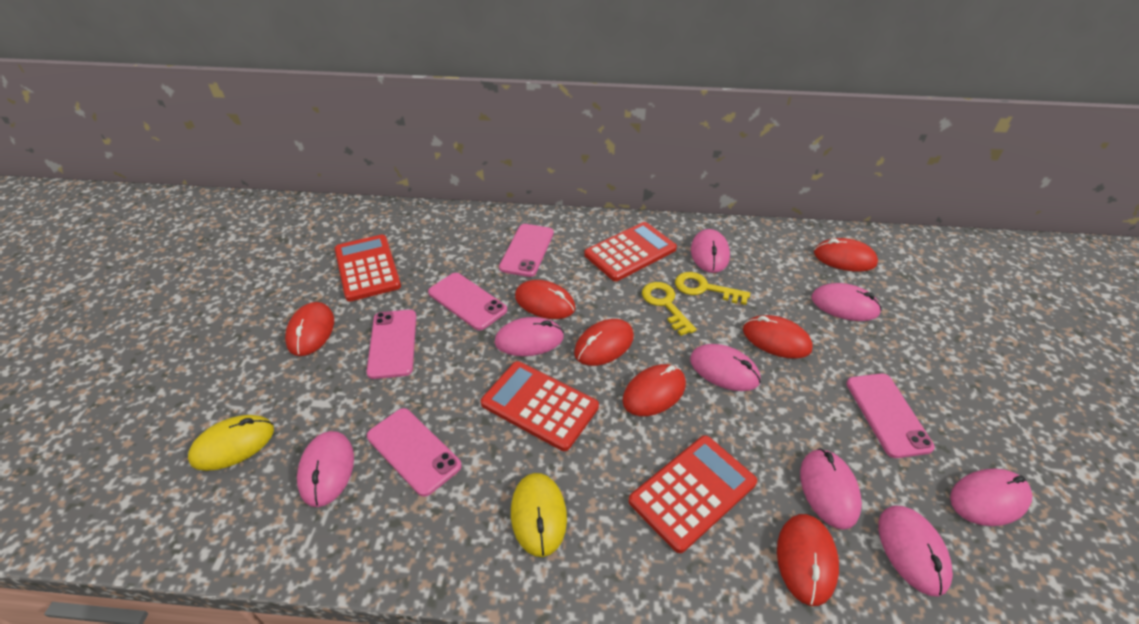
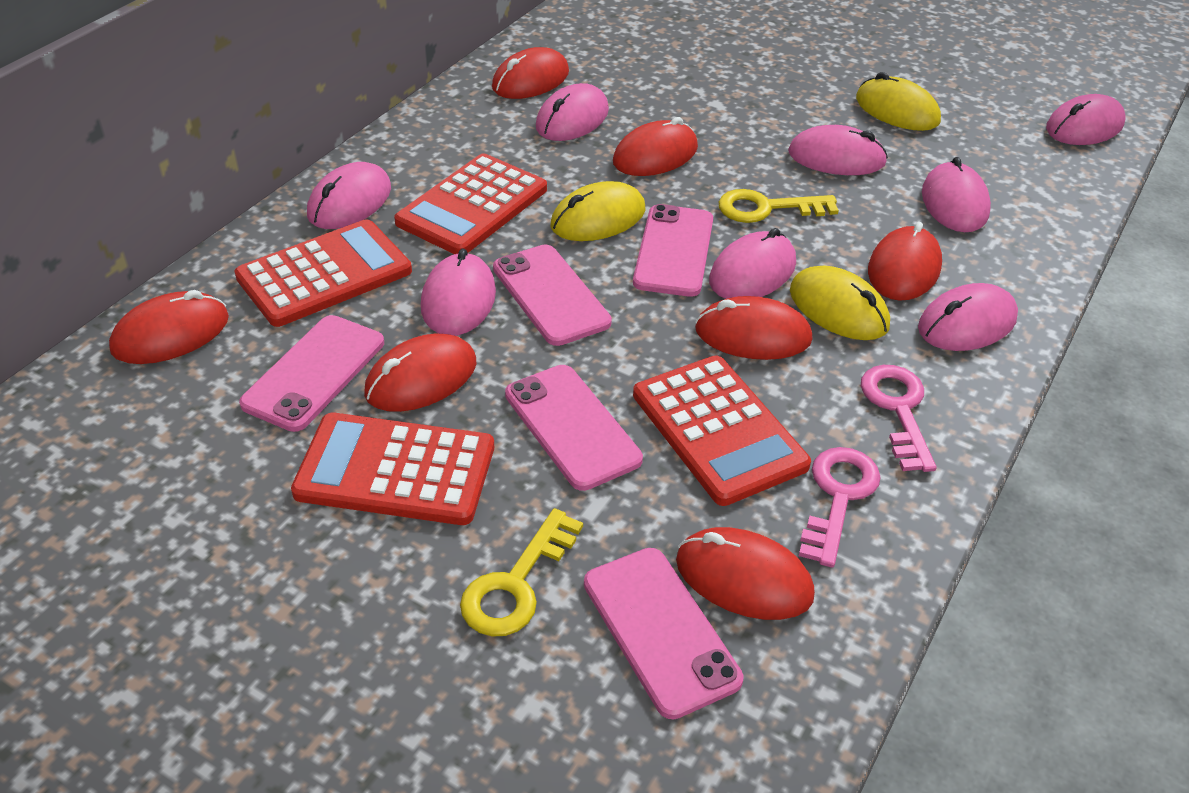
pink key: none = 0 -> [799,447,881,568] [861,365,937,472] = 2
yellow mouse: [188,415,274,471] [511,473,567,557] = 2 -> [550,181,645,241] [790,266,890,340] [856,72,941,131] = 3

